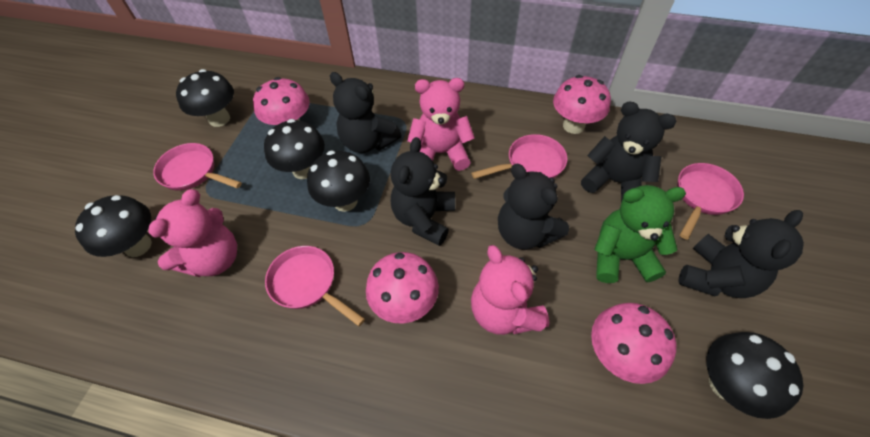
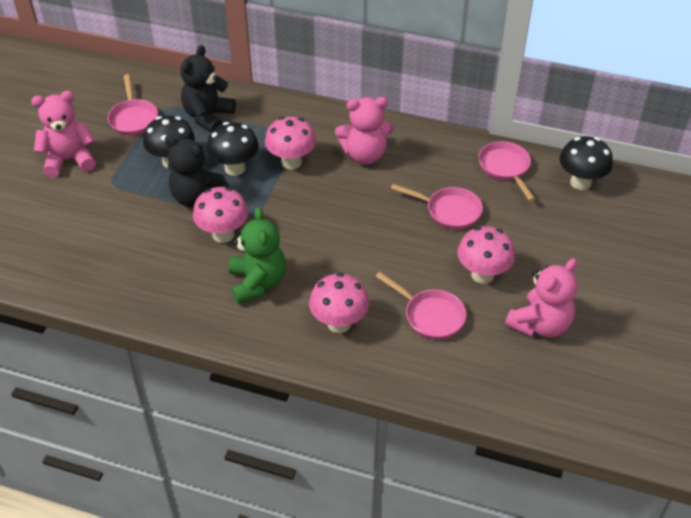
black mushroom: [75,195,152,257] [176,69,234,127] [264,119,325,179] [307,151,370,212] [707,332,803,419] = 5 -> [143,116,195,168] [207,122,259,176] [560,136,613,190] = 3
black teddy bear: [330,72,401,153] [390,137,455,246] [498,164,569,250] [581,102,677,202] [678,210,804,298] = 5 -> [165,135,229,207] [180,45,236,132] = 2

